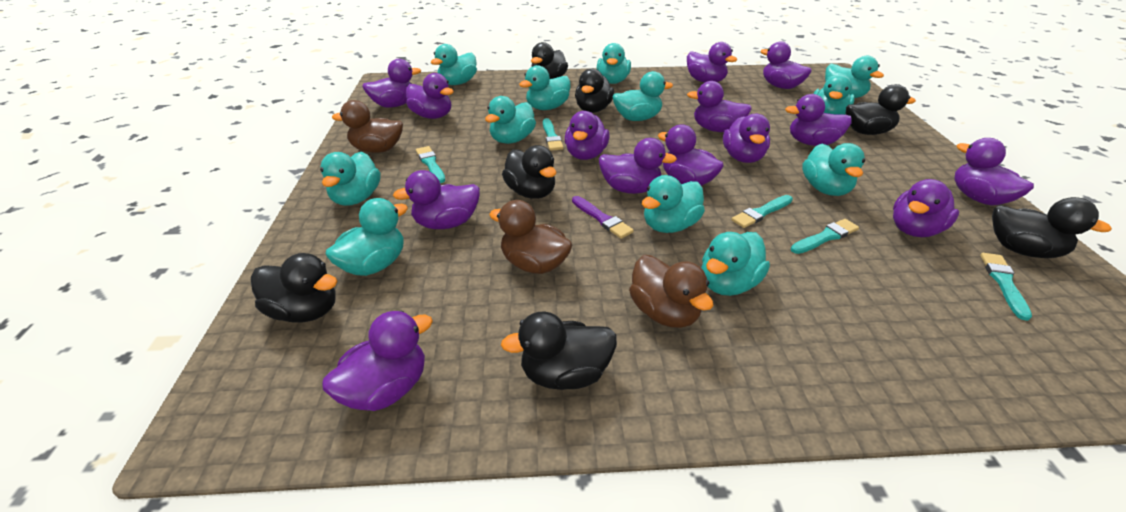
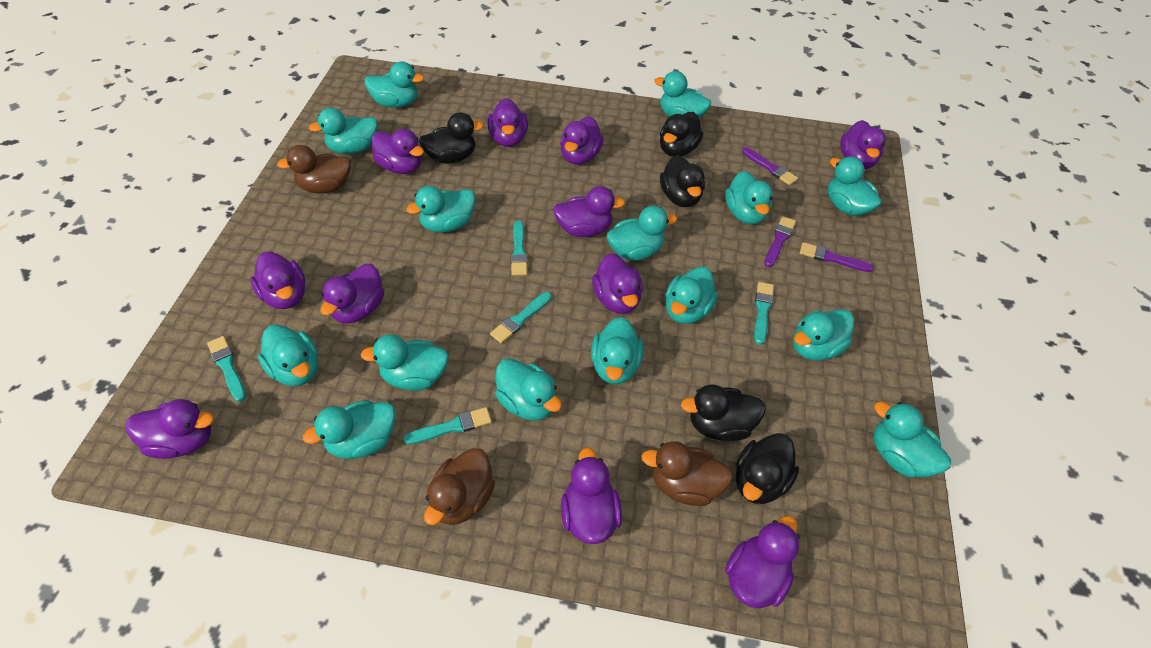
black duck: [251,253,338,323] [501,312,617,390] [502,145,556,199] [531,42,568,79] [575,69,614,113] [846,84,916,135] [992,197,1112,258] = 7 -> [419,112,484,164] [660,112,703,157] [660,155,705,207] [681,384,766,441] [736,433,799,504] = 5
purple brush: [572,196,634,239] = 1 -> [742,147,798,186] [764,216,796,267] [800,242,873,272] = 3
purple duck: [322,311,433,411] [362,59,421,108] [393,170,480,229] [406,73,454,119] [565,111,610,160] [599,138,677,194] [658,124,724,186] [687,42,737,82] [687,81,752,132] [723,114,770,163] [760,41,812,89] [785,94,852,146] [893,179,959,237] [954,138,1034,205] = 14 -> [126,399,214,459] [250,252,305,309] [320,264,384,324] [371,129,424,174] [487,98,528,147] [553,186,625,237] [560,117,604,165] [561,447,622,544] [592,253,643,314] [725,515,800,608] [840,120,886,169] = 11
turquoise duck: [320,152,380,206] [325,198,408,276] [431,44,477,85] [485,96,536,144] [519,65,570,110] [597,43,631,84] [613,71,673,121] [642,175,705,233] [701,232,770,296] [802,143,865,196] [814,74,855,115] [825,56,884,98] = 12 -> [258,324,318,386] [303,400,396,459] [309,108,377,154] [360,334,449,391] [364,61,424,108] [406,186,476,233] [495,358,562,421] [591,317,643,384] [607,206,677,261] [654,71,711,118] [666,266,718,324] [725,171,773,224] [793,309,854,361] [828,156,882,216] [874,401,951,478] = 15

